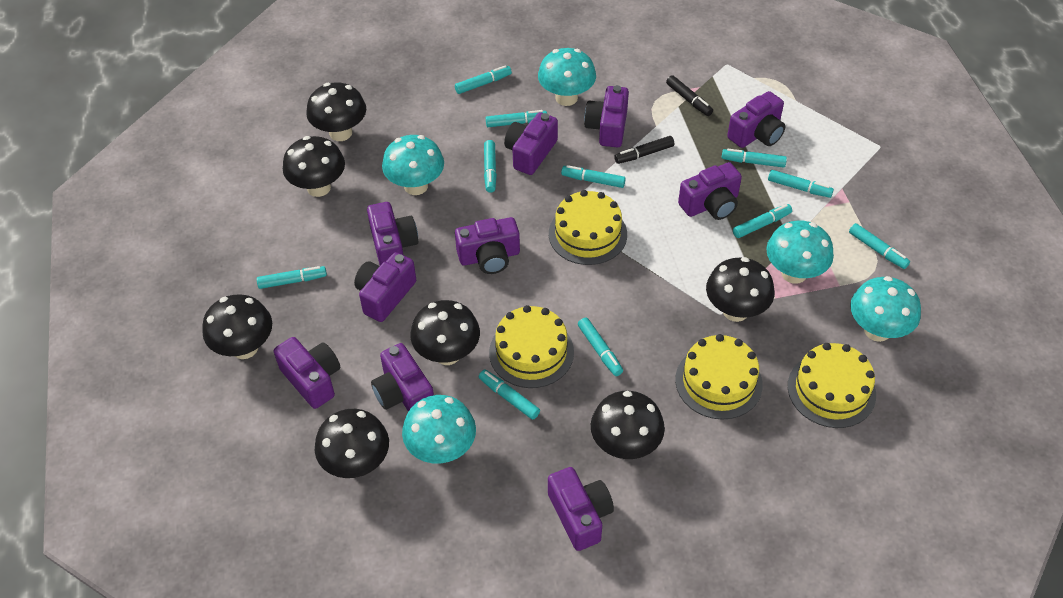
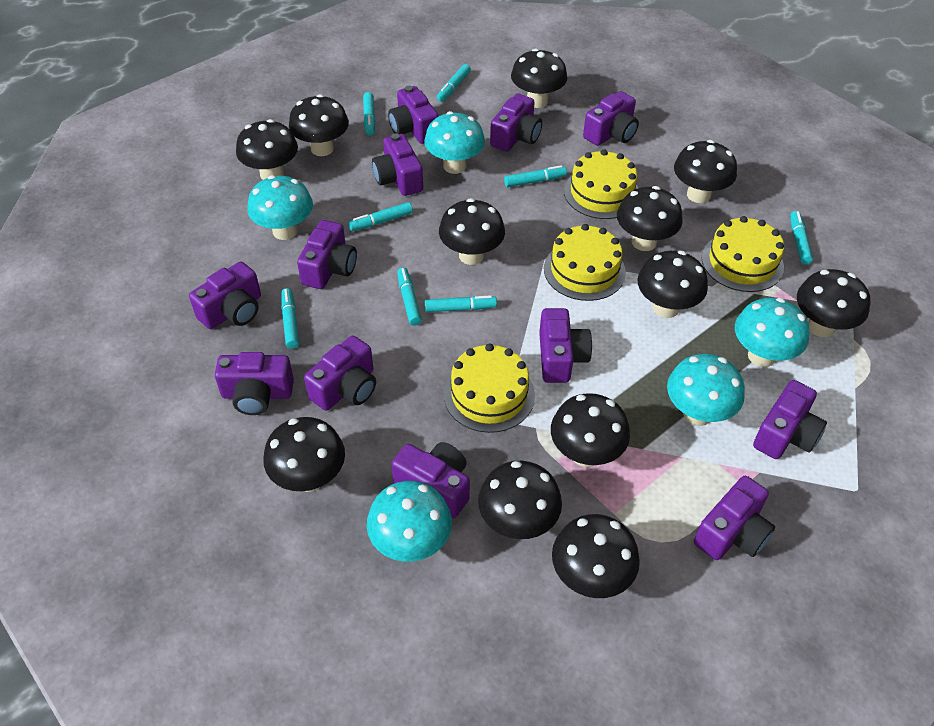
black marker: [614,136,674,164] [666,75,713,116] = 2 -> none = 0
black mushroom: [202,294,272,359] [283,136,345,197] [306,82,366,141] [315,409,389,478] [410,300,480,365] [591,391,665,459] [706,257,775,322] = 7 -> [236,119,298,180] [263,417,345,492] [289,94,349,156] [439,198,505,265] [478,461,562,539] [511,48,567,108] [551,393,630,467] [552,514,640,598] [617,186,683,251] [637,251,708,318] [674,140,737,203] [797,269,870,337] = 12
purple camera: [274,337,340,409] [354,252,416,322] [367,202,418,265] [371,343,434,412] [455,217,520,274] [504,112,558,175] [548,467,614,551] [584,85,629,148] [678,162,742,220] [727,91,785,148] = 10 -> [189,261,261,329] [215,352,294,415] [297,220,357,289] [304,336,376,411] [372,133,423,196] [388,86,439,144] [391,442,470,518] [490,94,542,152] [539,308,592,383] [583,91,639,146] [694,476,775,560] [753,380,827,459] = 12
turquoise marker: [257,266,327,289] [455,65,512,94] [479,369,540,420] [484,140,497,193] [486,110,547,127] [561,165,626,188] [578,318,623,376] [722,149,787,168] [733,204,792,238] [768,170,834,198] [849,223,910,269] = 11 -> [281,288,299,349] [348,202,413,231] [363,92,375,136] [397,267,422,326] [425,295,497,312] [437,64,471,102] [504,165,567,187] [790,211,813,264] = 8

